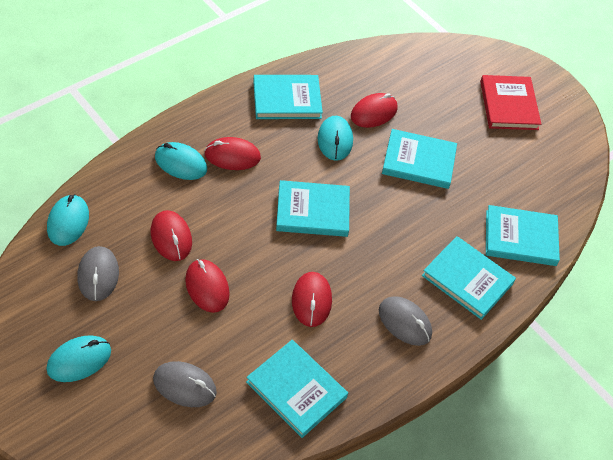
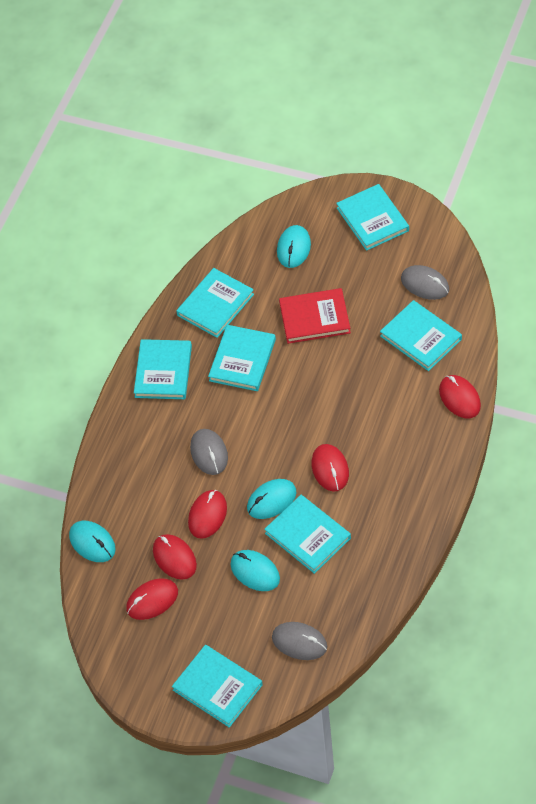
turquoise book: [246,340,348,438] [253,75,323,119] [276,180,350,237] [382,129,457,189] [422,236,516,320] [486,205,560,266] = 6 -> [134,339,192,399] [172,645,263,728] [176,268,254,338] [208,325,276,391] [264,495,351,574] [336,184,409,251] [380,300,462,371] = 7

